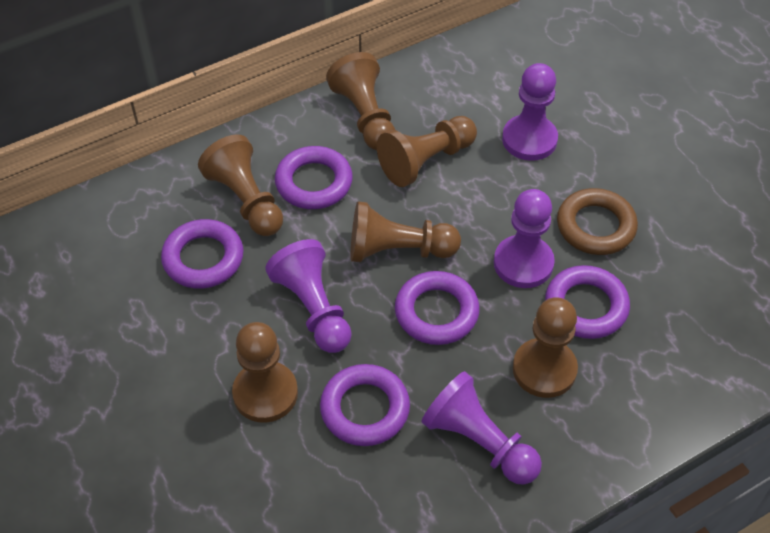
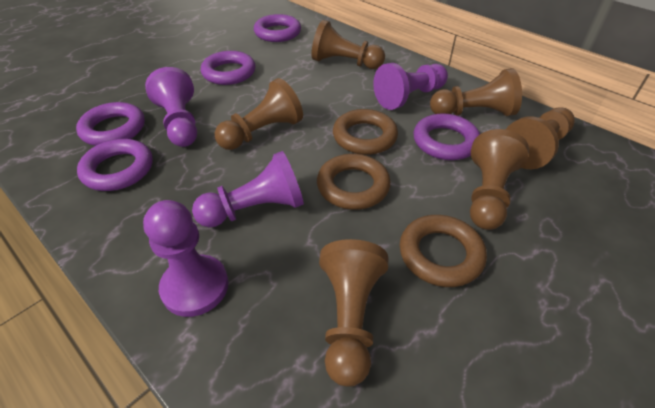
brown ring: [557,188,638,255] = 1 -> [317,154,391,210] [333,109,398,155] [400,215,487,287] = 3

